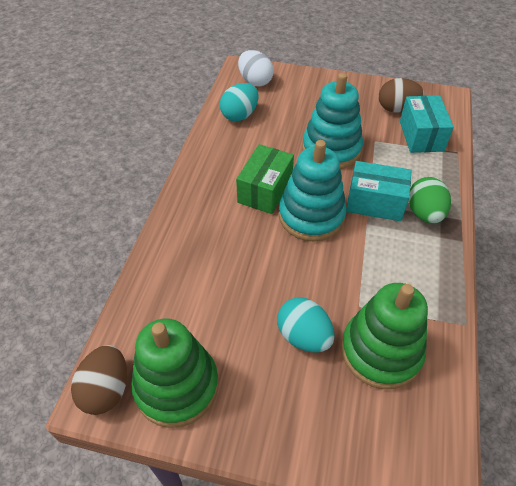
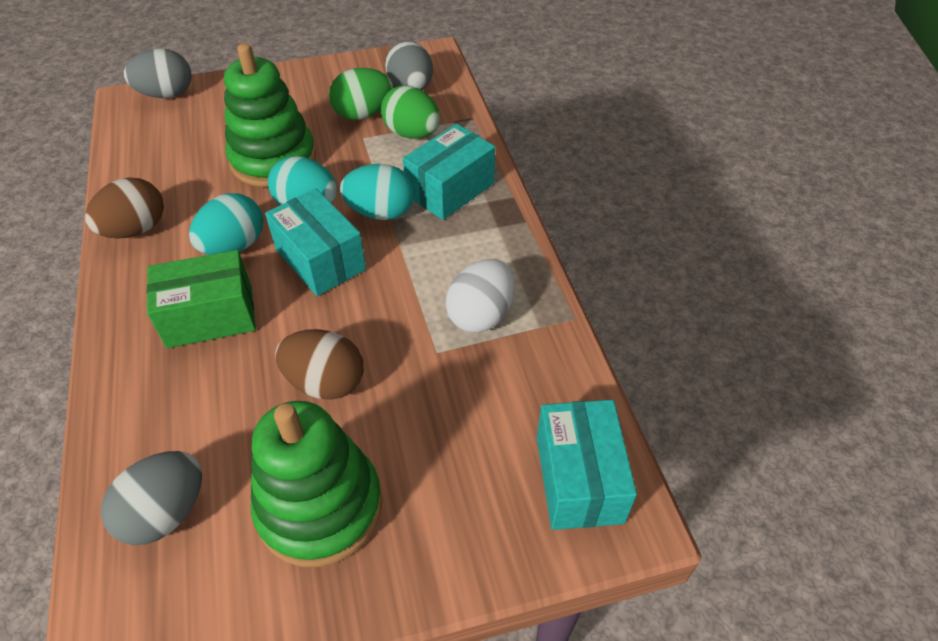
green egg: [409,177,451,224] = 1 -> [329,68,393,120] [381,85,440,139] = 2
grey egg: none = 0 -> [101,451,202,545] [124,48,192,98] [385,41,433,90] = 3
turquoise box: [346,161,411,221] [400,95,454,153] = 2 -> [265,188,366,296] [403,124,495,220] [537,400,637,530] = 3
turquoise egg: [220,83,259,121] [277,297,335,353] = 2 -> [189,193,263,255] [268,156,338,205] [340,164,415,220] = 3
turquoise stacking toy: [279,140,346,242] [302,73,363,169] = 2 -> none = 0

